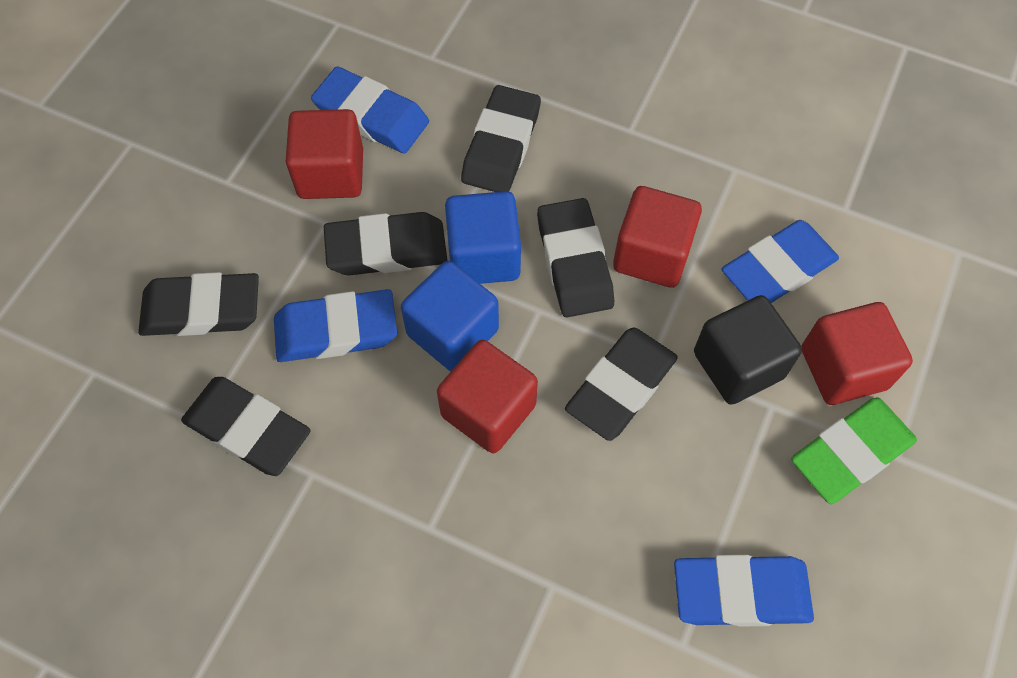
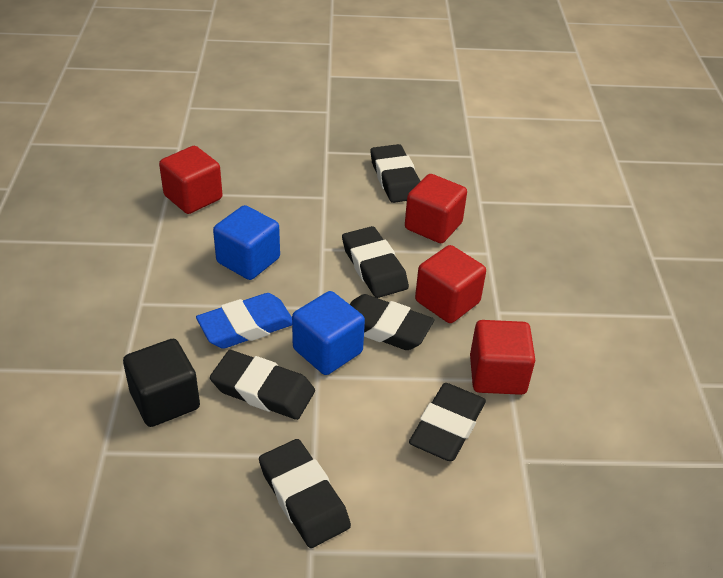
blue eraser: [274,289,397,362] [311,67,429,154] [674,555,814,627] [721,220,839,303] = 4 -> [196,293,292,349] = 1
green eraser: [791,397,917,504] = 1 -> none = 0

